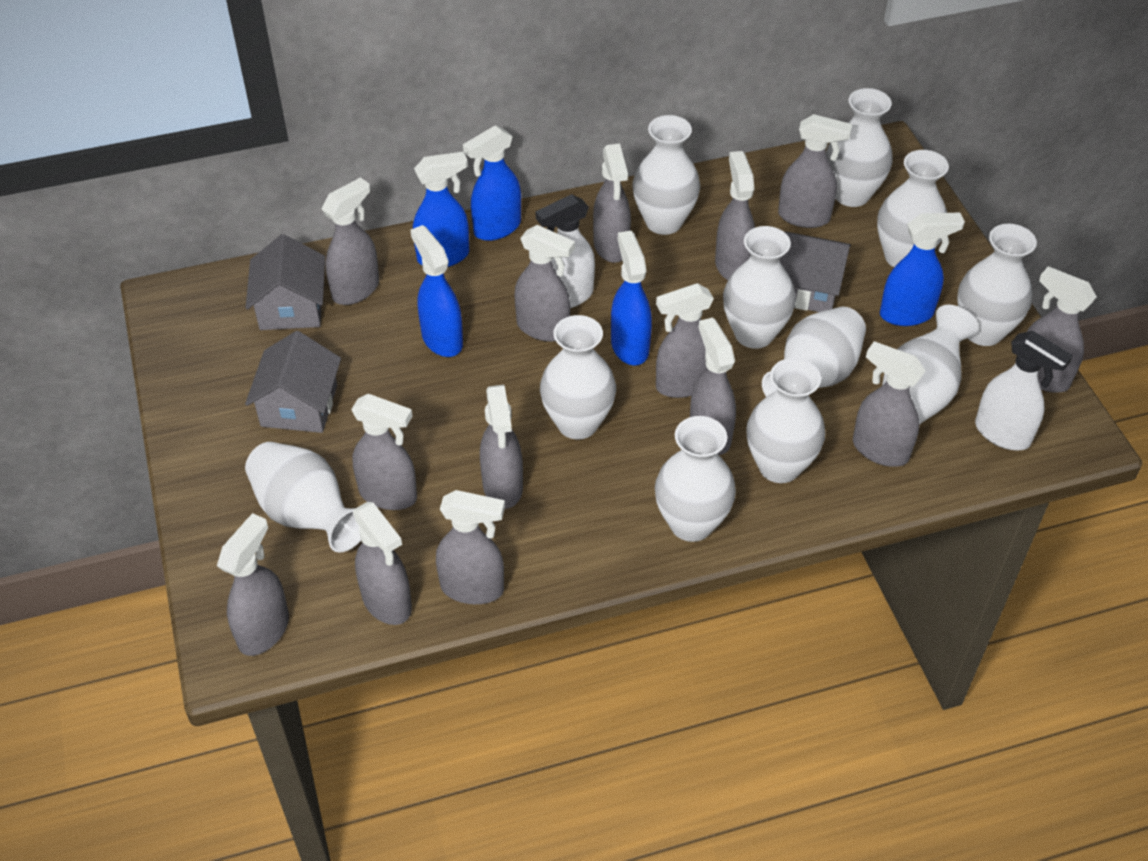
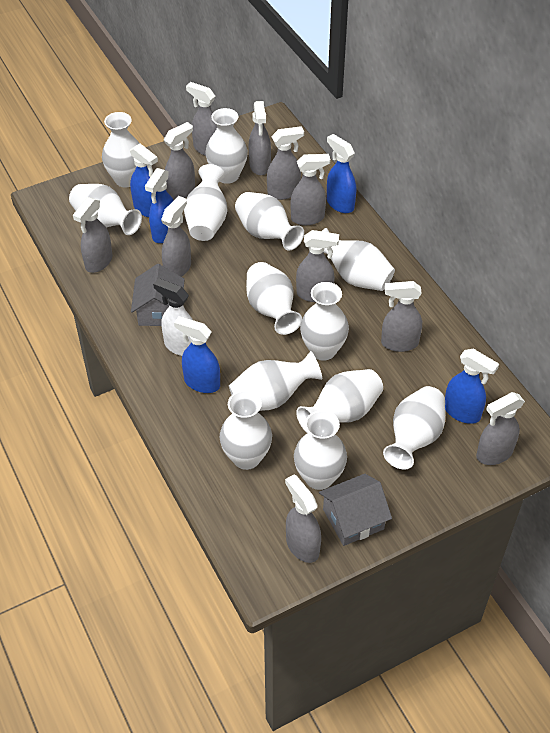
grey house: [245,331,341,433] [246,234,325,330] [779,231,851,312] = 3 -> [131,264,185,326] [319,474,392,546] = 2
grey spray bottle: [217,513,289,656] [321,177,379,305] [351,394,417,510] [353,502,412,625] [436,490,505,604] [480,385,523,509] [515,225,575,342] [593,143,631,263] [656,283,714,398] [690,318,736,455] [715,151,755,280] [778,114,852,228] [853,341,926,467] [1027,266,1097,393] = 14 -> [73,197,112,273] [161,196,191,277] [164,122,195,200] [186,82,217,156] [249,101,271,175] [267,126,304,200] [285,474,321,563] [291,154,331,225] [296,230,339,302] [381,281,422,352] [476,392,525,465] = 11
white spray bottle: [536,194,595,308] [975,331,1073,450] = 2 -> [153,278,193,356] = 1
white vase: [245,442,361,553] [540,315,616,440] [633,115,700,235] [655,416,736,542] [723,226,796,349] [746,358,825,483] [762,307,866,397] [826,88,893,207] [877,150,949,267] [882,305,978,425] [957,224,1037,346] = 11 -> [69,184,142,235] [102,112,140,187] [184,164,228,241] [205,108,248,184] [220,390,272,470] [229,351,322,411] [235,192,304,251] [246,262,302,335] [294,410,347,490] [296,369,383,433] [300,282,349,361] [322,228,395,291] [383,386,445,470] = 13

